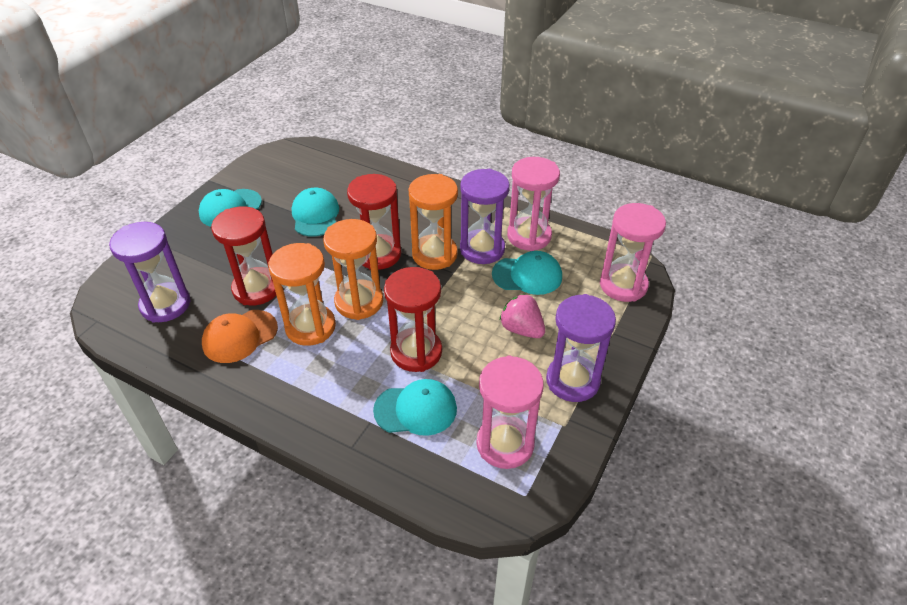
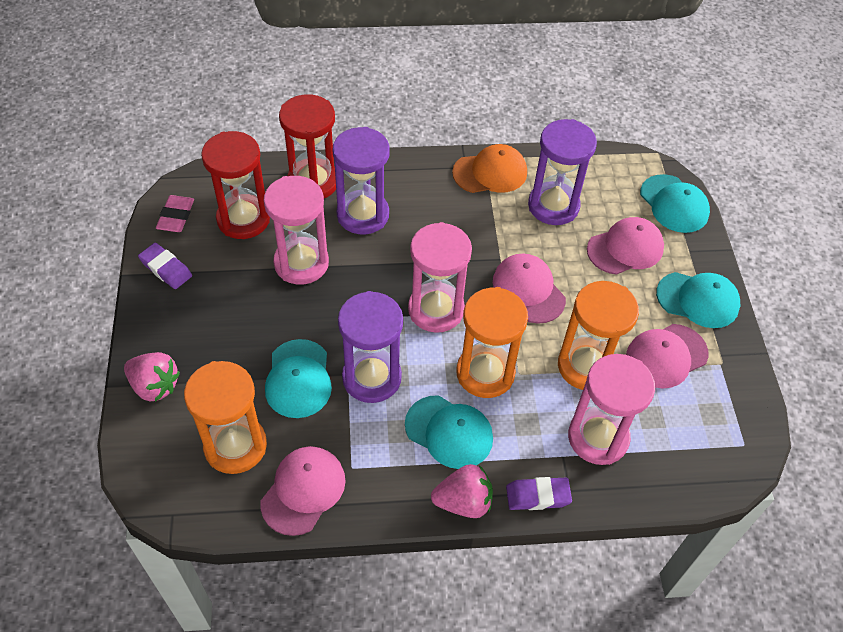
pink cap: none = 0 -> [260,446,346,536] [493,254,566,324] [587,217,664,275] [626,324,708,389] = 4
pink eraser: none = 0 -> [156,195,194,232] = 1
pink strawberry: [499,294,545,338] = 1 -> [124,352,180,402] [431,464,493,518] = 2
purple eraser: none = 0 -> [138,243,192,289] [506,477,572,510] = 2
red hourglass: [211,206,276,305] [347,174,401,270] [384,267,442,372] = 3 -> [201,131,270,239] [279,94,336,198] = 2

